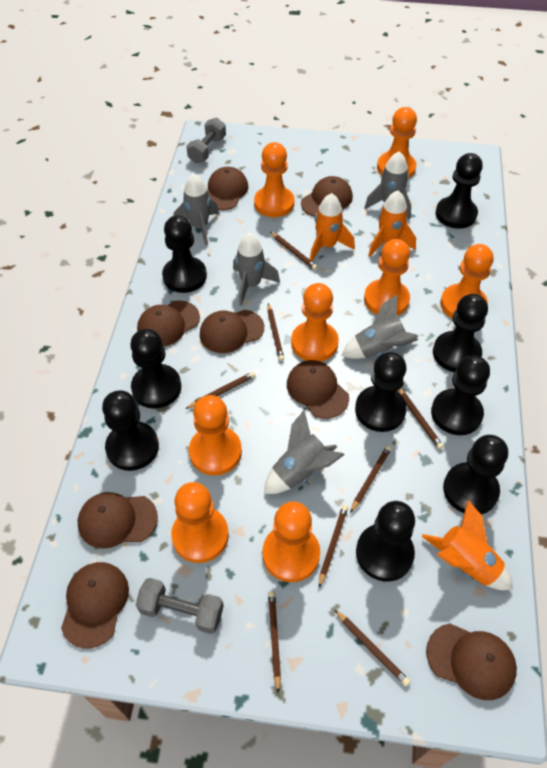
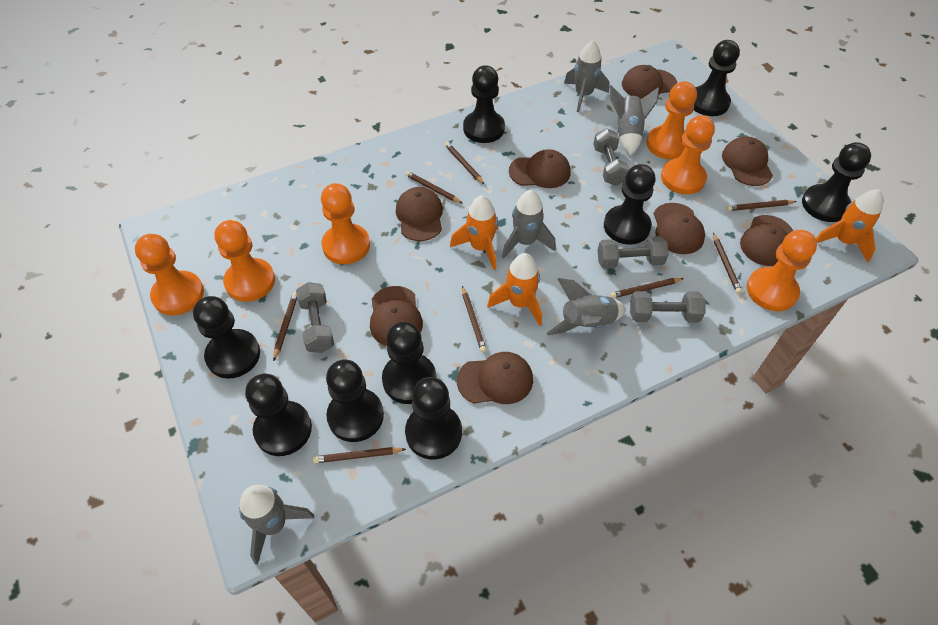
grey dumbbell: [136,578,224,634] [186,118,226,163] = 2 -> [296,282,334,353] [593,128,629,186] [597,236,669,269] [630,291,706,322] = 4
orange pawn: [171,482,229,563] [189,395,242,476] [254,142,294,217] [262,501,320,582] [291,283,339,361] [364,239,410,316] [377,107,417,178] [441,244,493,319] = 8 -> [135,234,204,315] [215,220,275,302] [321,183,370,264] [646,81,697,159] [661,115,715,194] [747,230,817,311] = 6

